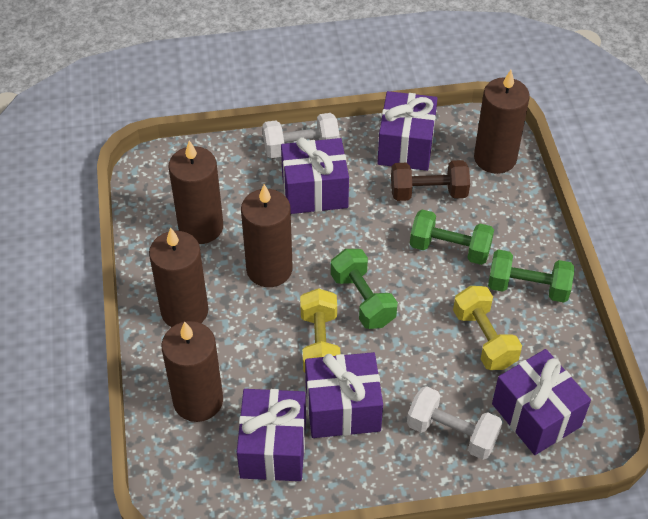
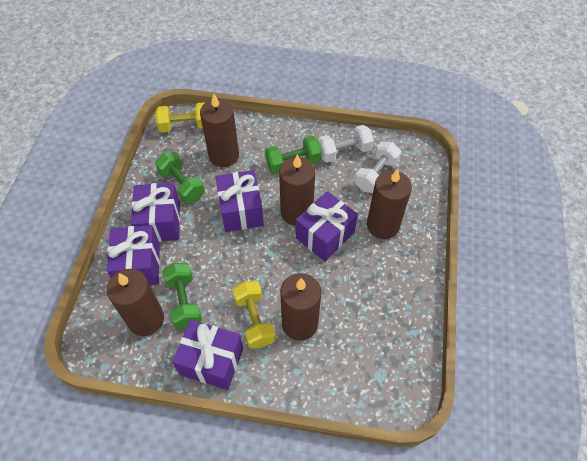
brown dumbbell: [391,160,470,201] = 1 -> none = 0

